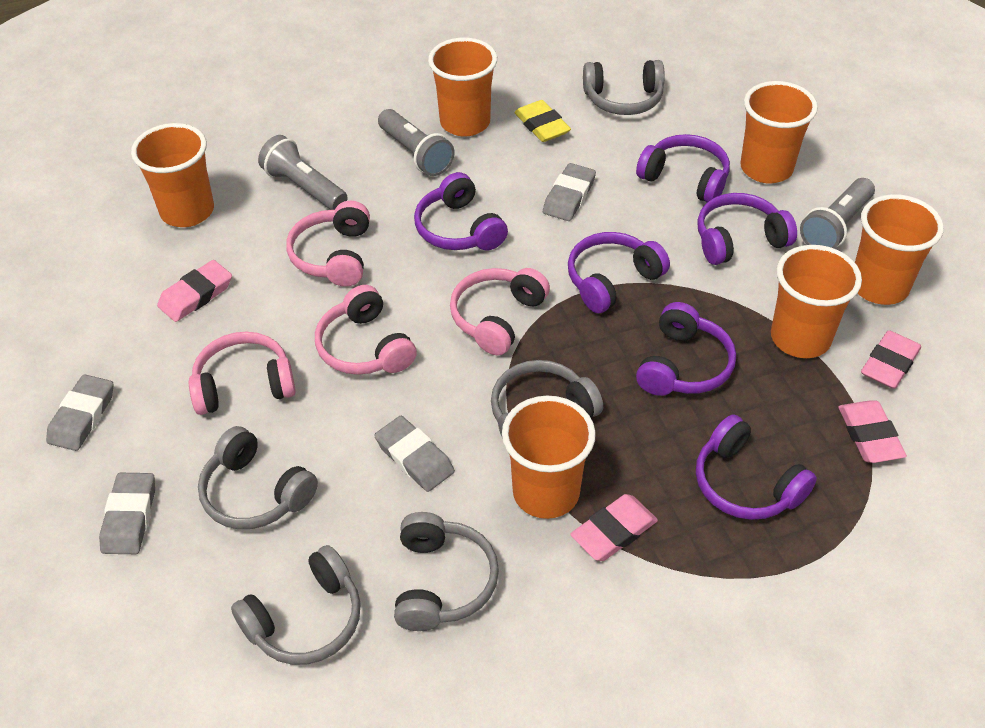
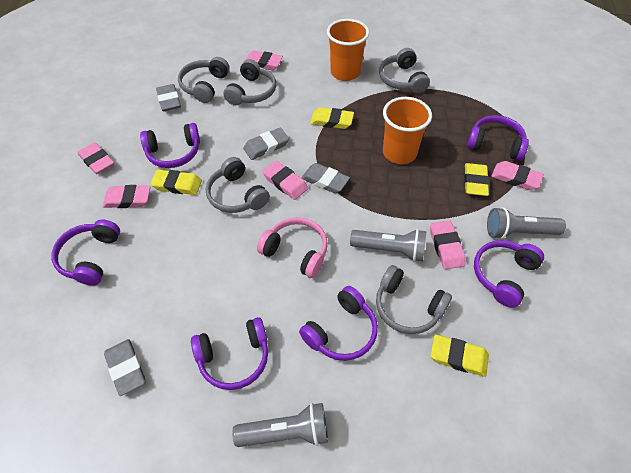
orange cup: [131,123,214,227] [428,38,497,136] [502,396,596,519] [740,81,818,184] [771,245,862,358] [855,194,944,305] = 6 -> [327,19,369,81] [383,97,432,164] = 2
pink eraser: [157,260,232,322] [570,494,658,561] [838,400,907,463] [861,330,921,389] = 4 -> [78,142,114,174] [102,185,150,208] [246,51,283,70] [262,161,308,200] [430,221,466,269] [492,161,544,190] = 6
pink headphones: [189,332,296,415] [286,201,370,287] [315,285,417,375] [450,268,550,355] = 4 -> [257,217,328,278] = 1
yellow eraser: [514,100,571,142] = 1 -> [151,170,202,195] [310,107,354,129] [430,334,489,377] [464,163,489,196] = 4

